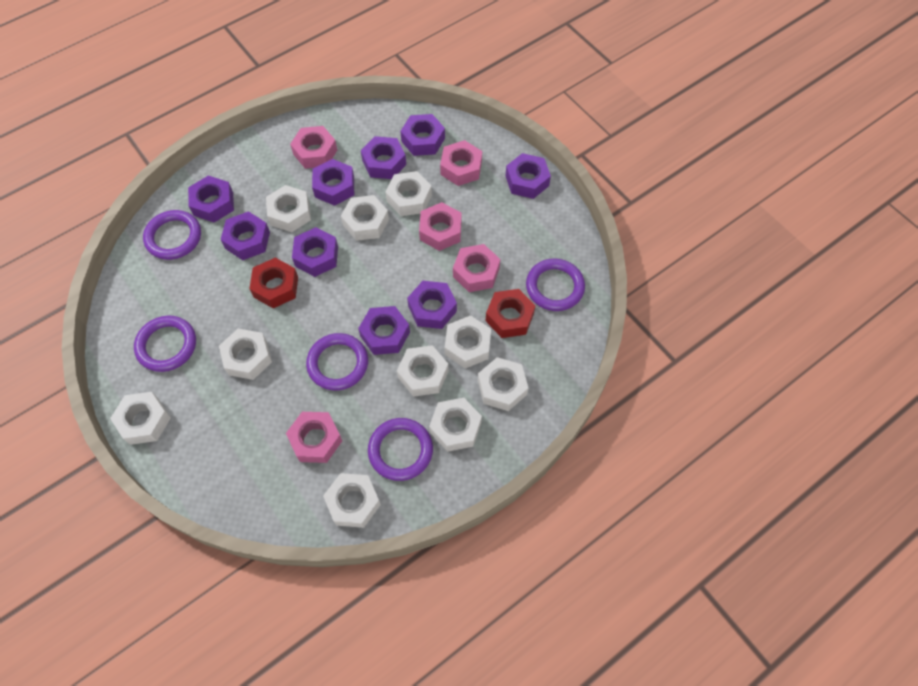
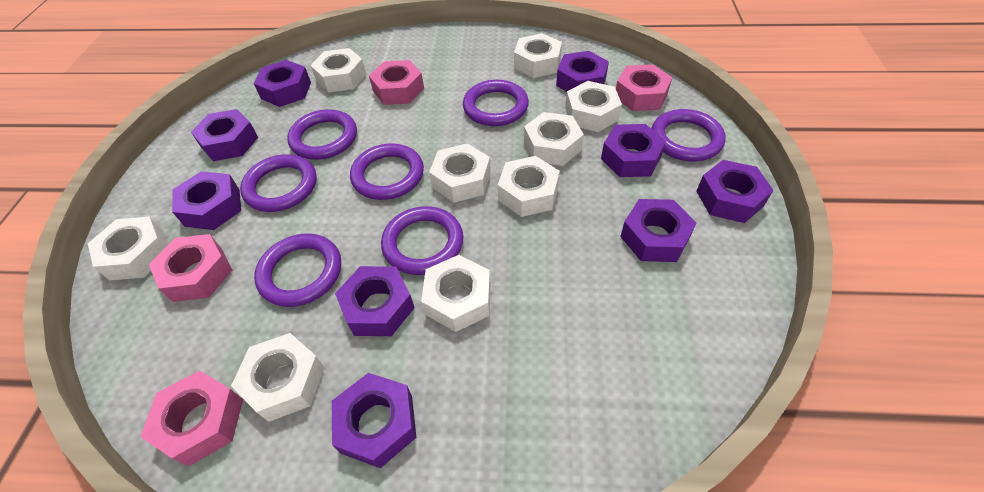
pink nut: [286,412,342,463] [290,126,337,169] [419,202,462,251] [440,140,482,186] [453,244,500,292] = 5 -> [140,371,243,466] [149,234,233,302] [369,60,424,105] [616,64,672,111] = 4
purple ring: [134,316,196,372] [143,210,201,260] [306,333,368,391] [368,418,433,481] [526,258,585,311] = 5 -> [240,154,317,212] [254,233,341,307] [287,109,357,160] [350,144,424,200] [381,206,463,275] [463,80,529,126] [651,109,726,161] = 7
red nut: [249,258,298,308] [486,289,535,338] = 2 -> none = 0
white nut: [110,392,171,445] [219,329,272,380] [266,185,311,232] [323,473,381,528] [341,195,389,241] [385,171,432,216] [397,345,449,397] [429,398,482,452] [445,315,491,369] [478,357,528,411] = 10 -> [88,216,168,280] [231,333,325,422] [310,48,366,93] [421,255,491,332] [429,143,491,203] [498,156,560,217] [514,33,562,78] [524,112,584,166] [565,81,622,132] = 9

